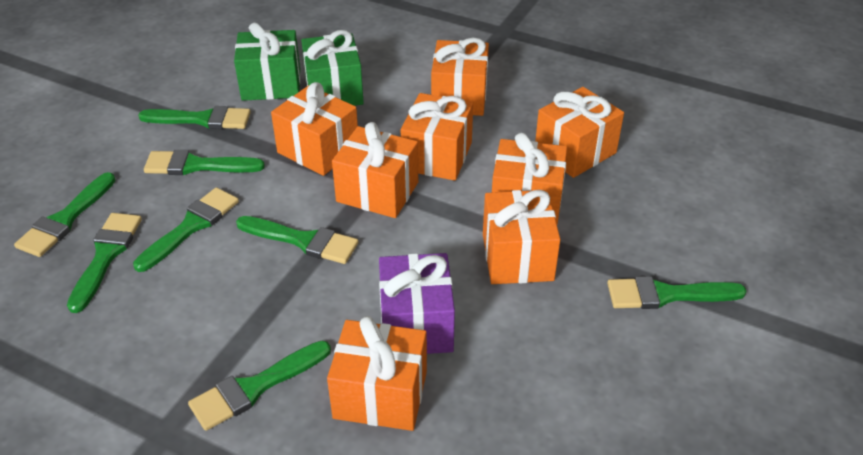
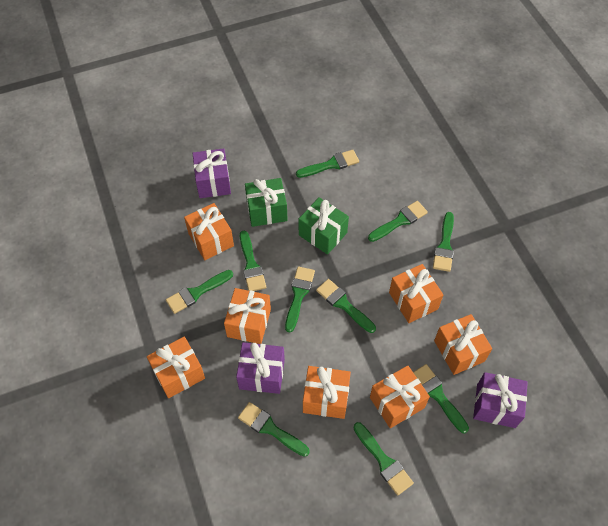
green brush: [14,172,116,257] [67,213,142,313] [133,187,239,272] [138,106,251,129] [144,150,265,175] [188,341,331,431] [236,216,359,264] [607,276,747,309] = 8 -> [166,270,233,314] [238,402,310,457] [240,230,266,291] [285,267,315,332] [296,150,359,178] [316,279,376,333] [354,422,414,495] [368,201,428,242] [413,364,469,433] [433,212,454,272] = 10
orange gift: [271,82,358,176] [327,316,427,431] [332,122,418,218] [401,93,473,181] [431,38,489,116] [483,190,560,284] [492,133,567,225] [535,87,624,178] = 8 -> [147,337,205,398] [184,203,234,260] [224,288,271,344] [303,366,351,419] [370,366,430,428] [389,264,443,323] [434,314,492,375] = 7
purple gift: [379,253,455,354] = 1 -> [192,148,231,198] [236,342,285,394] [473,372,528,428] = 3

